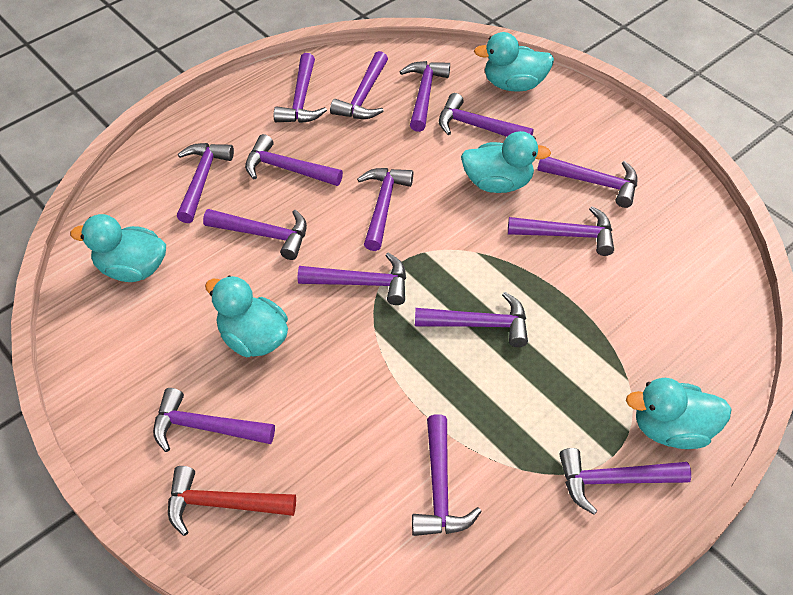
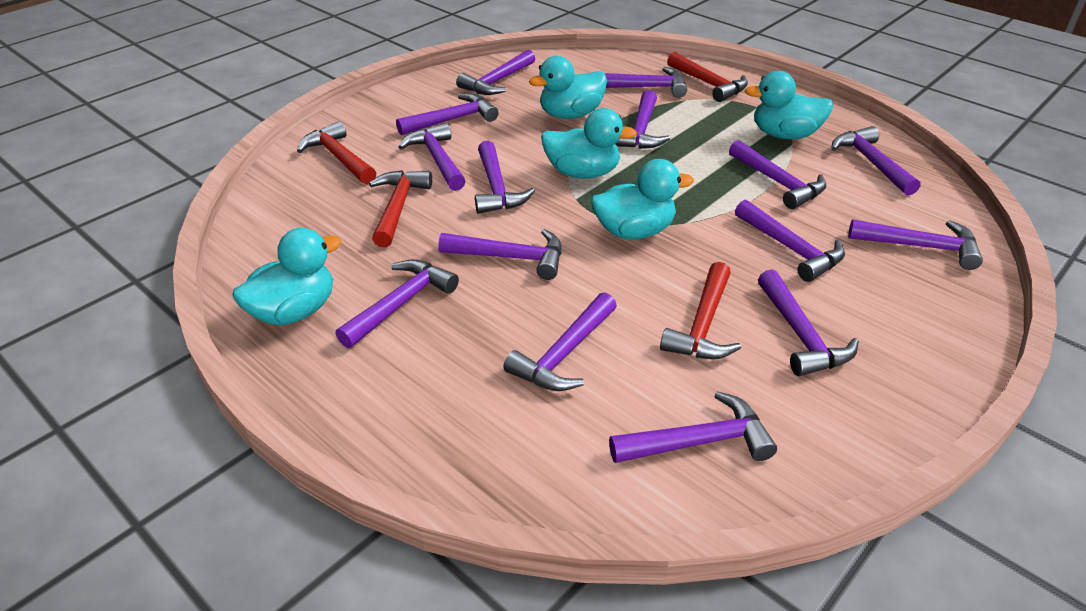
red hammer: [168,466,296,536] = 1 -> [297,121,376,184] [369,170,432,247] [660,262,741,359] [667,52,748,102] = 4

